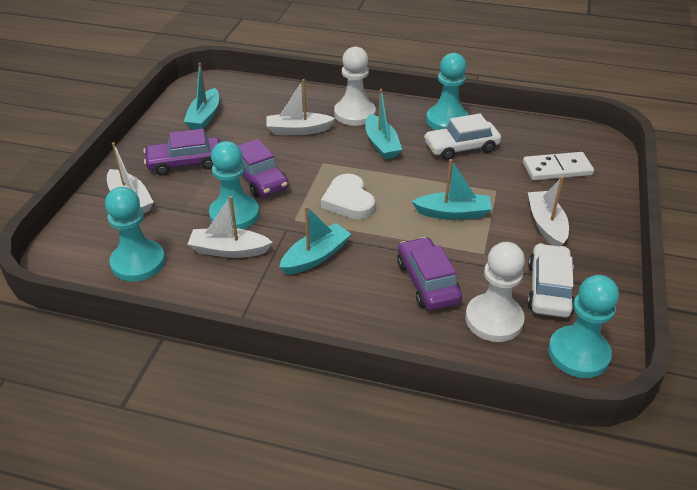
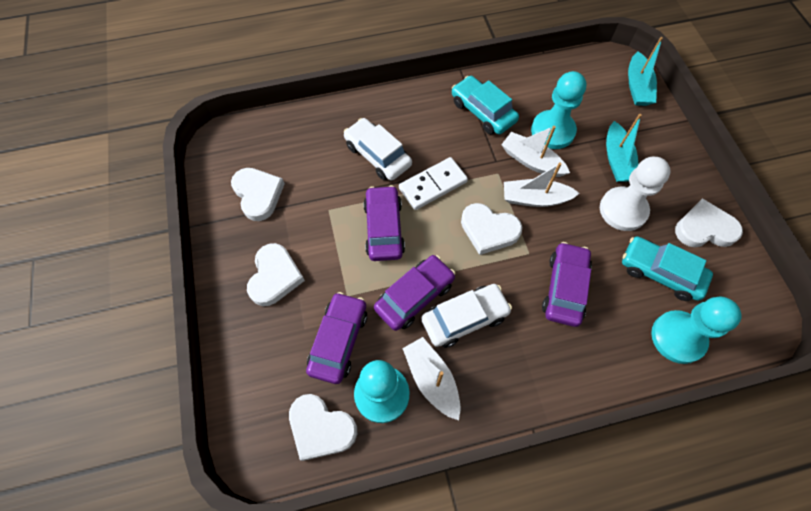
purple car: [143,129,220,175] [237,139,289,197] [397,237,462,310] = 3 -> [306,292,367,384] [363,185,405,261] [374,255,455,331] [542,242,592,327] = 4
turquoise boat: [184,63,219,130] [279,206,351,275] [365,89,402,159] [411,159,492,220] = 4 -> [606,114,642,182] [628,37,663,106] = 2
turquoise car: none = 0 -> [452,76,519,134] [622,236,713,301] = 2
turquoise pawn: [105,187,165,282] [209,141,259,229] [426,53,469,130] [548,275,619,378] = 4 -> [354,360,409,423] [531,71,586,149] [651,297,742,364] = 3
white boat: [107,142,154,213] [188,196,272,258] [267,79,335,135] [528,176,569,247] = 4 -> [402,337,461,420] [501,126,570,177] [504,162,580,207] = 3
white heart: [321,173,375,219] = 1 -> [231,168,285,221] [247,243,305,306] [289,394,357,461] [461,203,522,255] [675,198,743,247] = 5
white pawn: [334,47,376,126] [465,242,525,342] = 2 -> [600,157,671,231] = 1

